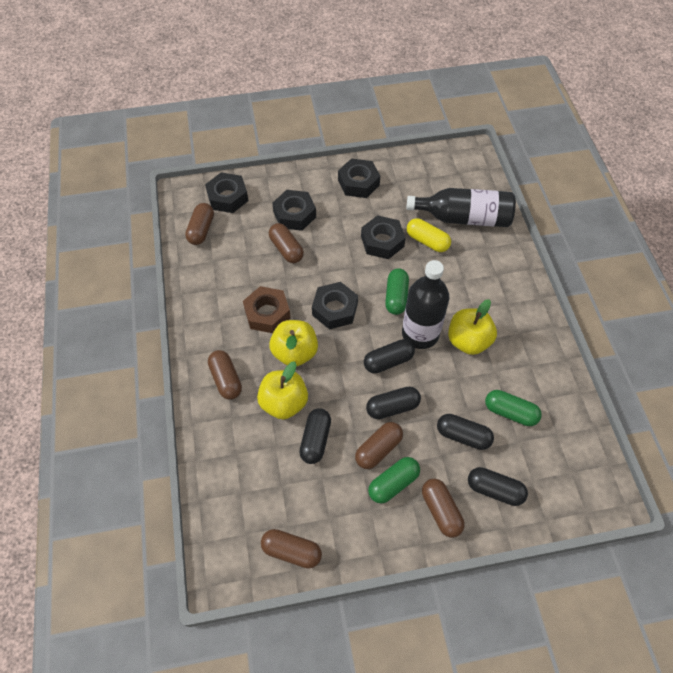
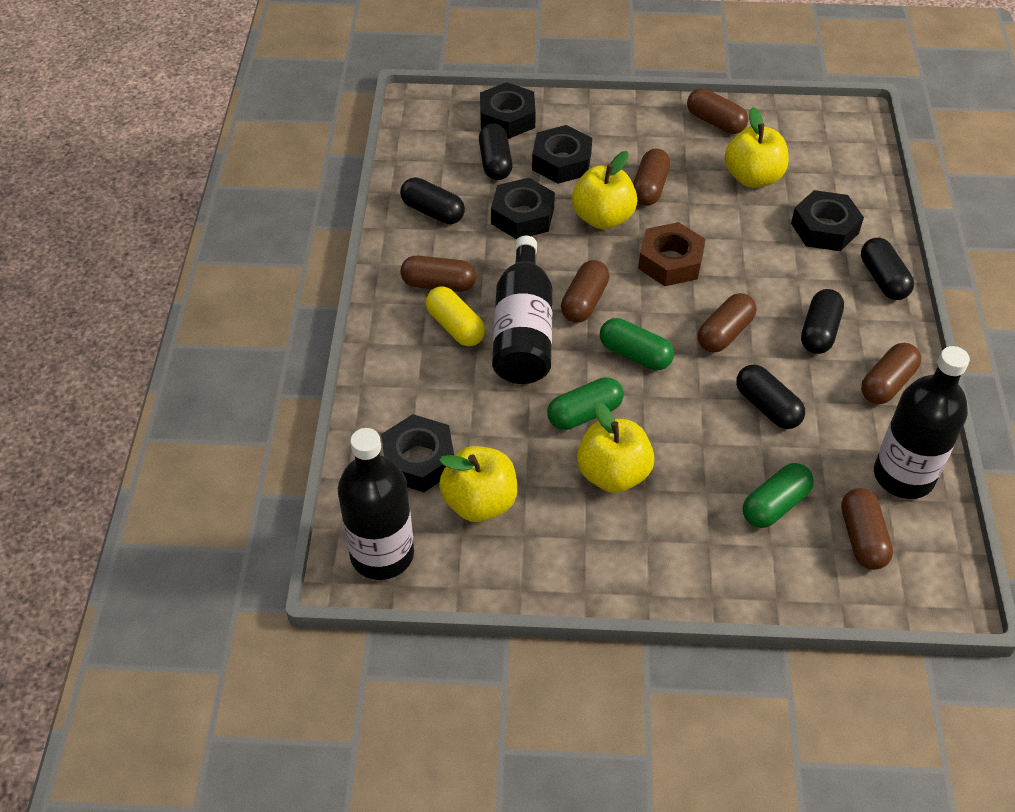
black bottle: [402,260,449,349] [406,188,516,227] = 2 -> [338,428,414,580] [492,236,552,384] [874,346,970,499] = 3
brown capsule: [185,203,214,245] [208,350,242,400] [261,529,322,569] [269,223,304,263] [355,422,403,469] [422,479,465,537] = 6 -> [400,256,476,292] [561,260,609,323] [633,149,671,206] [687,88,748,134] [697,293,757,353] [841,488,893,570] [861,343,921,404] = 7
yellow apple: [257,361,308,419] [269,320,318,366] [448,299,497,355] = 3 -> [439,446,517,522] [572,151,637,229] [577,402,655,493] [725,107,789,188] = 4

